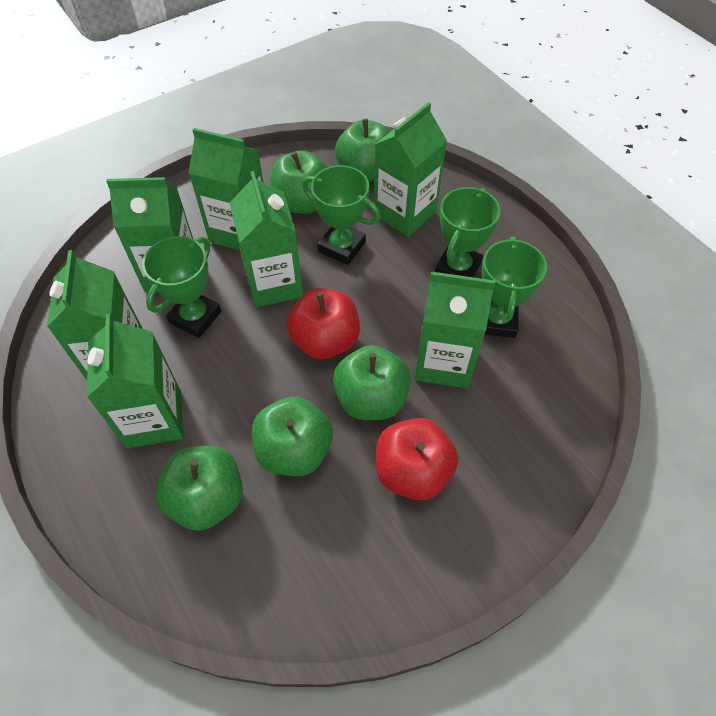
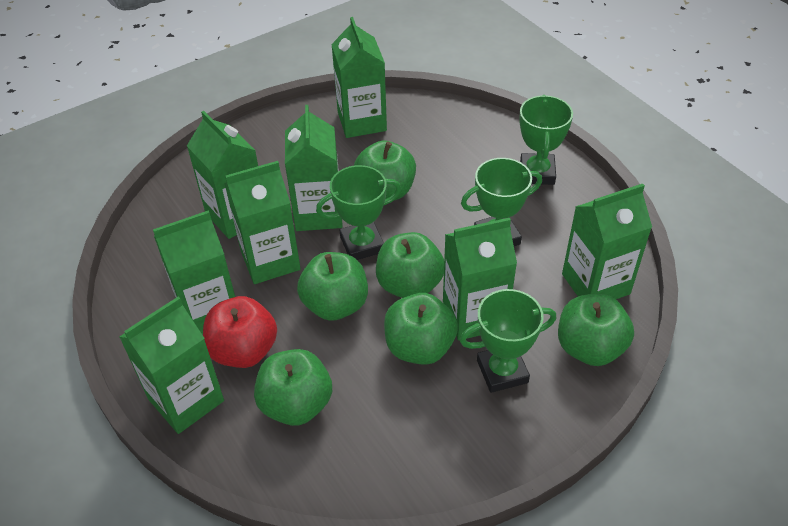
green apple: [156,446,243,531] [252,396,333,476] [270,150,328,214] [333,345,411,420] [335,119,390,181] = 5 -> [254,349,332,426] [297,252,368,321] [354,140,416,200] [376,232,444,298] [384,293,458,365] [558,294,634,366] = 6
green carton: [47,250,143,380] [87,314,183,448] [106,177,193,293] [188,128,263,250] [230,171,303,308] [373,102,447,237] [415,271,495,388] = 7 -> [119,296,224,434] [153,210,235,334] [187,111,258,239] [225,161,301,284] [285,105,343,231] [331,17,387,138] [443,218,517,340] [562,184,652,299] = 8
red apple: [286,288,360,359] [376,418,458,501] = 2 -> [203,296,277,368] = 1

